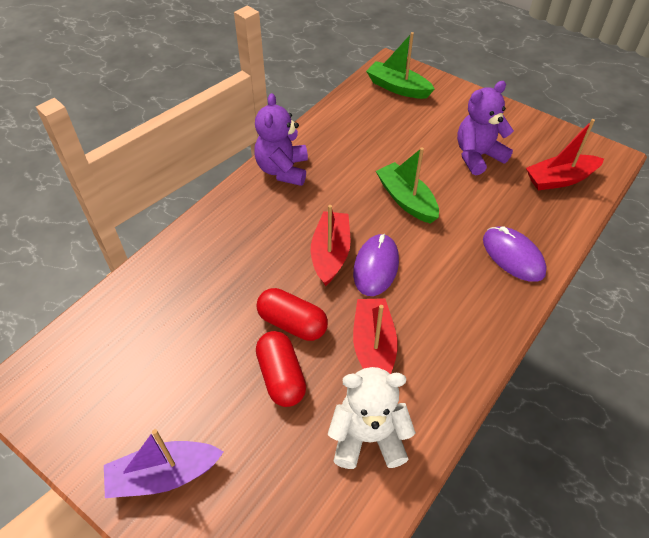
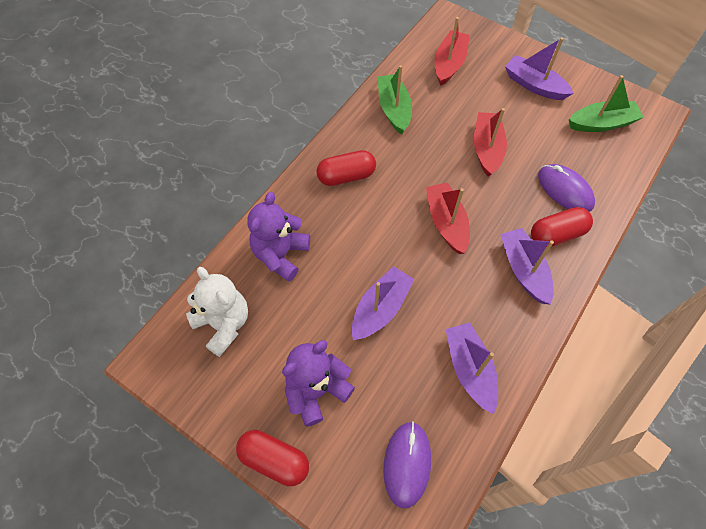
purple boat: [104,429,224,498] = 1 -> [352,266,414,340] [446,322,498,415] [500,228,554,305] [505,37,574,100] = 4
red capsule: [256,331,306,407] [257,288,328,341] = 2 -> [236,430,309,486] [316,150,376,186] [531,207,593,247] = 3

